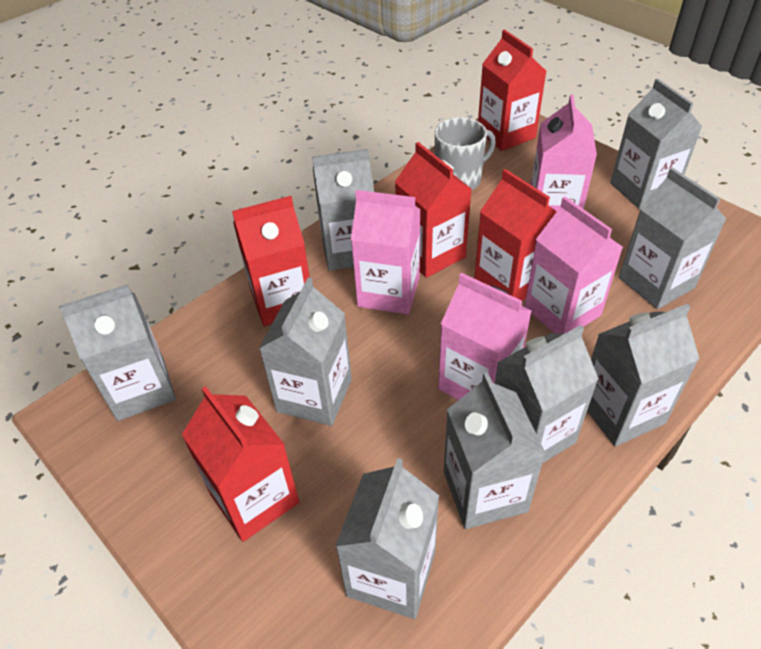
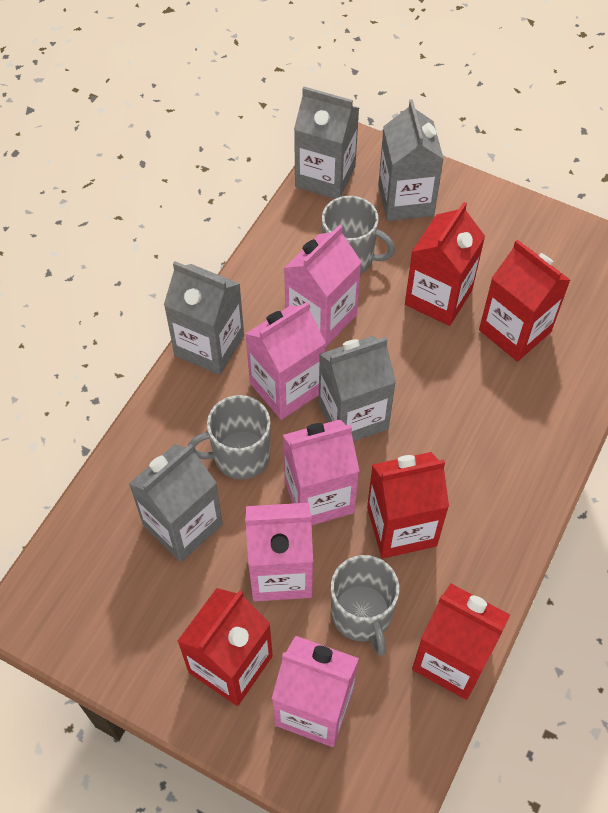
grey carton: [59,284,176,421] [259,277,352,426] [312,149,374,271] [335,458,439,619] [443,372,546,529] [495,325,599,464] [587,304,699,446] [610,78,702,209] [619,167,727,309] = 9 -> [129,444,223,562] [164,261,244,375] [294,87,359,199] [319,336,396,442] [378,99,444,221] = 5
grey mug: [435,117,496,191] = 1 -> [188,395,270,480] [322,196,395,274] [331,555,399,656] = 3
pink carton: [351,190,421,315] [438,273,532,400] [524,197,623,333] [531,95,597,211] = 4 -> [245,302,326,420] [245,503,313,601] [272,636,359,747] [283,419,359,525] [284,225,361,347] = 5

